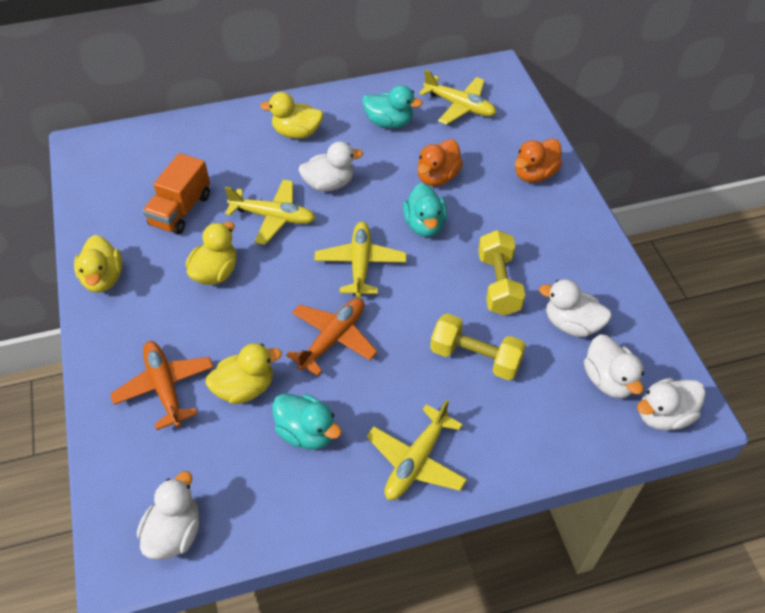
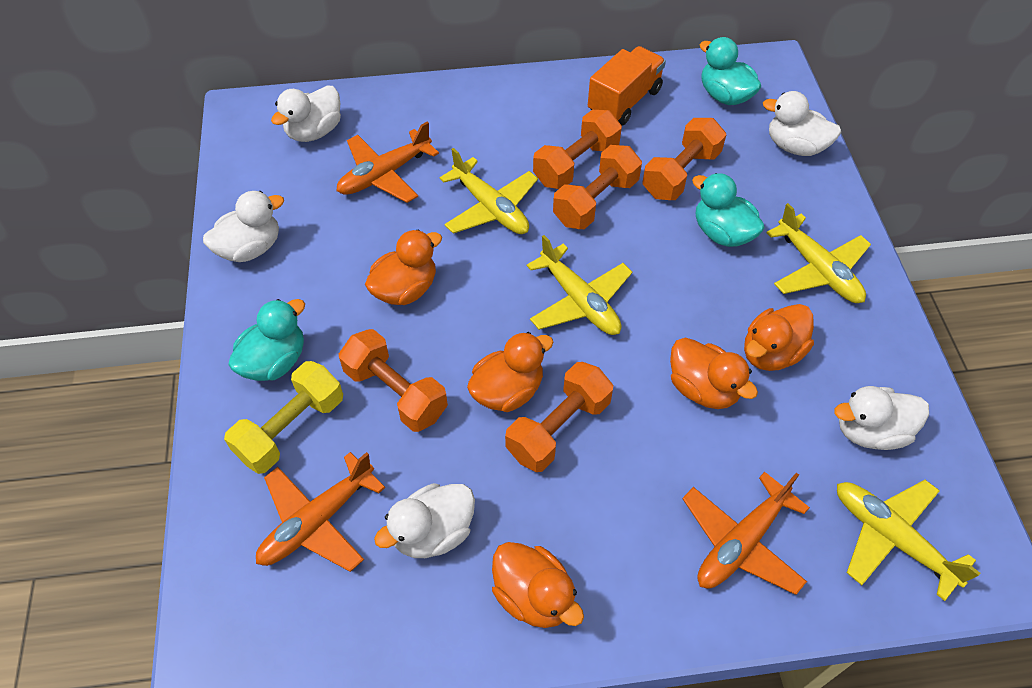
orange duck: [418,139,463,186] [515,138,562,183] = 2 -> [365,230,442,305] [467,332,553,412] [492,542,584,628] [670,337,758,409] [744,304,814,371] = 5
orange dumbbell: none = 0 -> [339,329,448,432] [505,362,613,472] [533,110,622,189] [553,145,642,229] [643,118,726,200] = 5
orange plane: [110,341,214,430] [286,298,378,376] = 2 -> [256,452,385,572] [337,121,439,203] [682,472,810,595] = 3
yellow duck: [74,235,122,292] [186,222,237,285] [205,343,282,404] [260,92,323,139] = 4 -> none = 0
yellow dumbbell: [430,313,526,380] [478,230,525,316] = 2 -> [224,361,343,474] = 1

